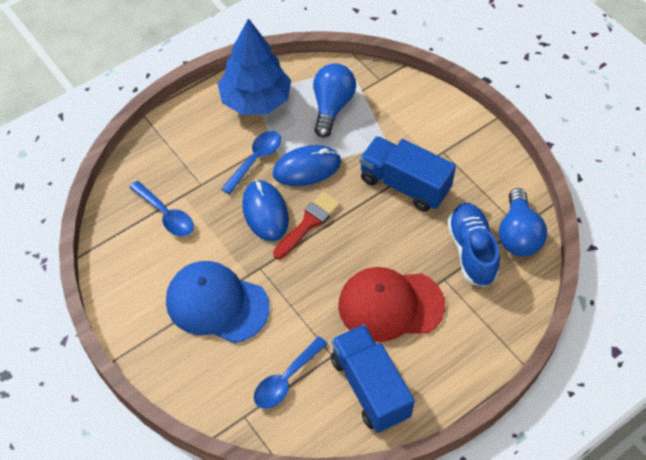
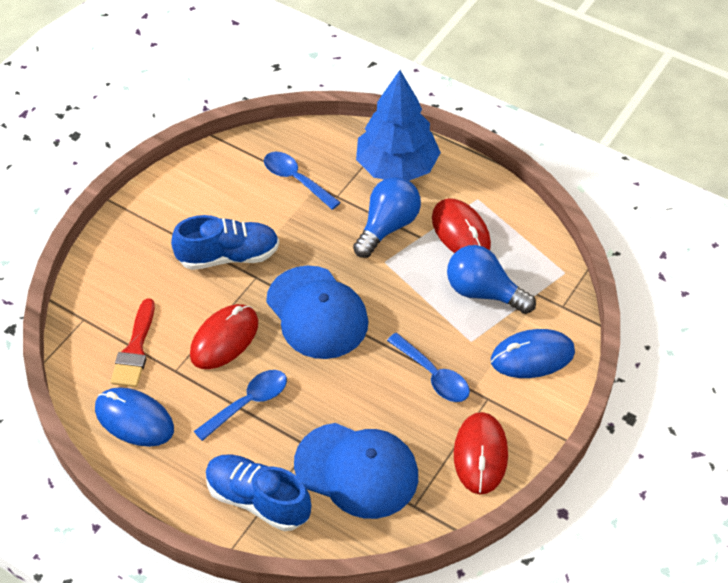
blue cap: [166,261,270,343] = 1 -> [266,266,368,359] [294,423,418,519] = 2
blue shoe: [447,203,500,287] = 1 -> [171,215,279,270] [206,454,311,531] = 2
blue truck: [331,324,415,433] [359,136,456,212] = 2 -> none = 0
red cap: [338,267,445,342] = 1 -> none = 0
red mouse: none = 0 -> [190,304,258,369] [432,198,491,253] [454,412,508,494] = 3

